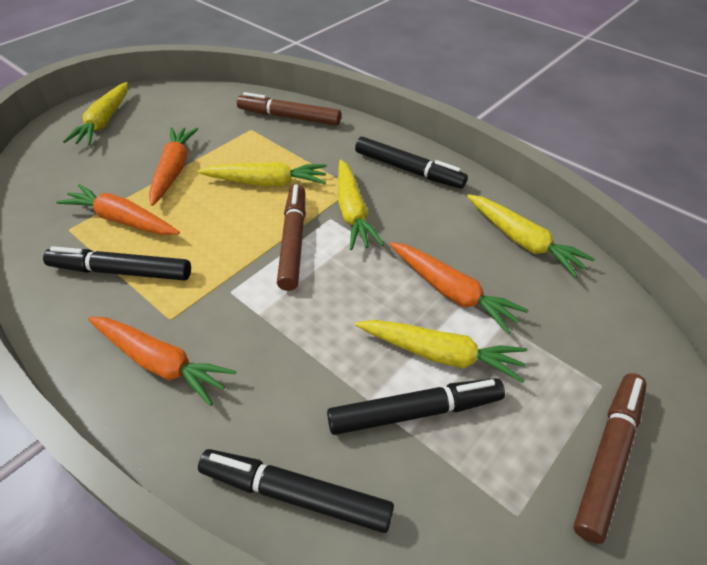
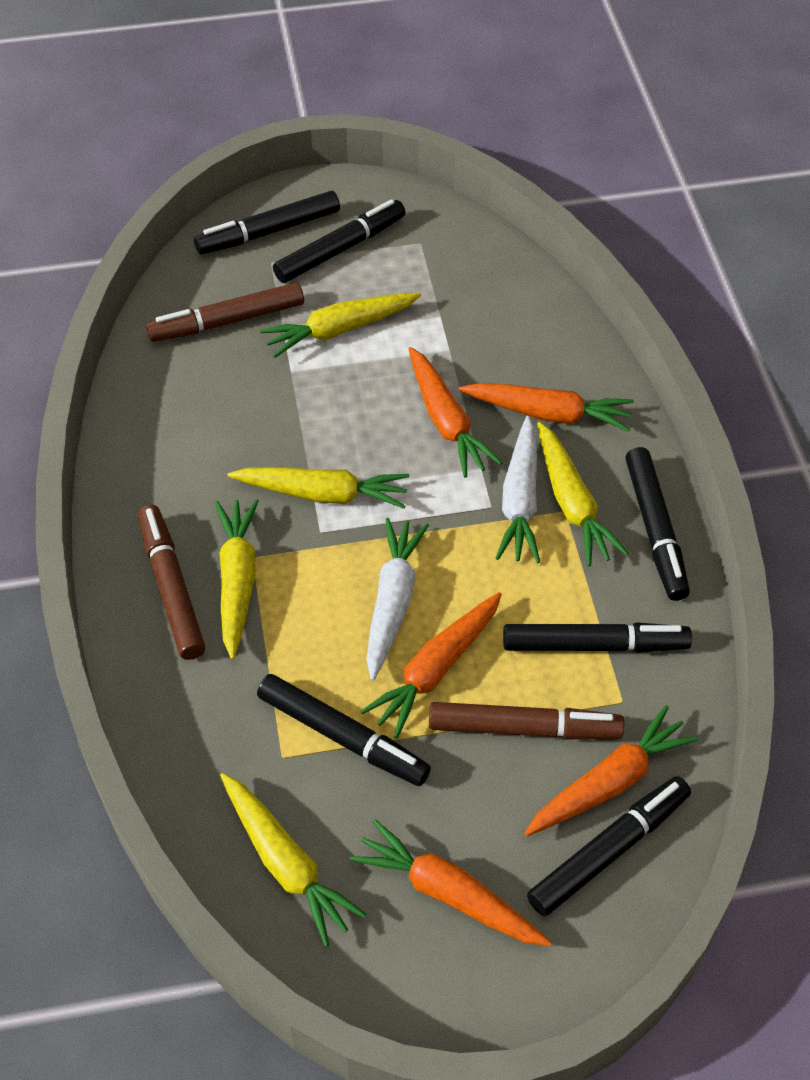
black marker: [43,246,191,281] [198,449,394,533] [327,378,505,435] [355,137,468,189] = 4 -> [194,191,340,254] [257,674,431,786] [273,199,406,283] [503,622,692,653] [527,776,691,916] [625,447,690,601] = 6
orange carrot: [56,184,180,235] [88,317,237,406] [149,127,198,206] [390,242,529,334] = 4 -> [349,819,552,946] [360,592,502,738] [408,347,502,477] [459,383,634,432] [524,705,699,836] = 5
white carrot: none = 0 -> [366,518,429,681] [495,416,540,563] = 2

